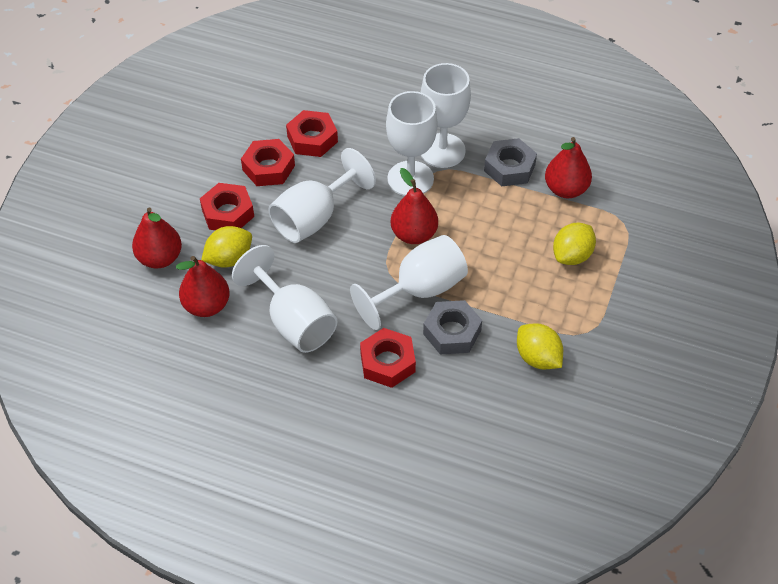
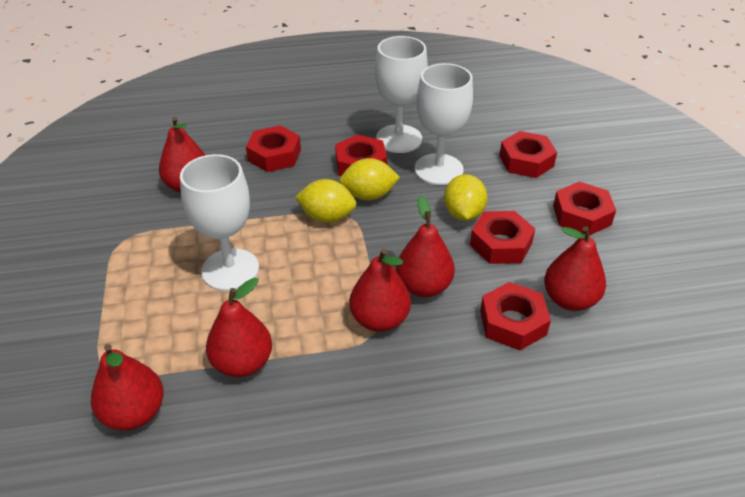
grey nut: [423,300,482,354] [484,138,537,186] = 2 -> none = 0
red nut: [200,183,254,230] [241,139,295,186] [286,110,338,157] [360,328,416,388] = 4 -> [246,126,301,172] [335,134,387,176] [470,211,535,264] [480,282,551,350] [499,131,557,178] [553,182,616,236] = 6
red pear: [132,207,182,269] [176,256,230,317] [391,168,438,244] [545,137,592,198] = 4 -> [91,344,164,430] [159,117,205,193] [206,278,272,377] [349,249,411,332] [396,195,455,297] [544,226,606,311] = 6
white goblet: [232,245,337,353] [268,148,376,243] [350,235,468,330] [386,91,438,196] [421,63,471,168] = 5 -> [180,154,259,291] [375,36,428,153] [415,63,473,185] = 3

